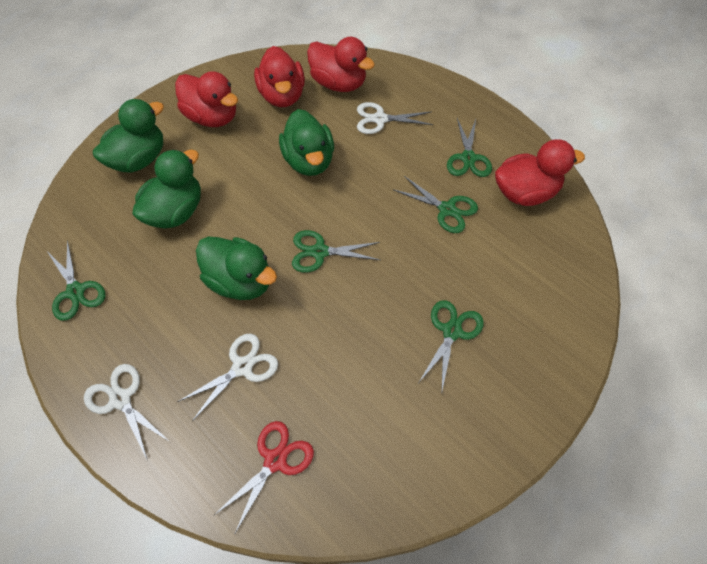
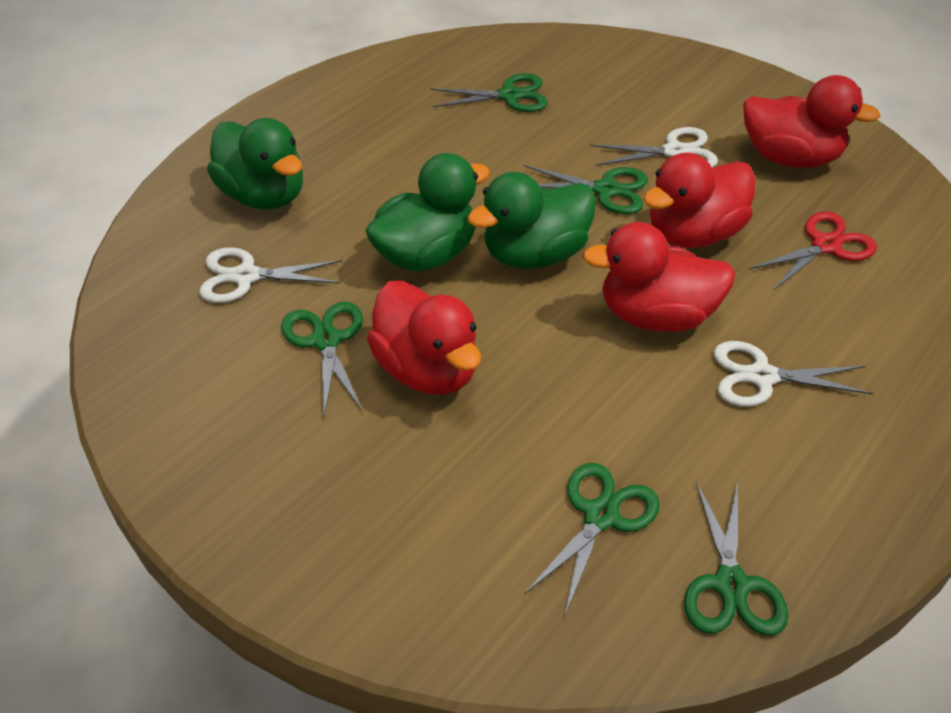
green duck: [93,99,164,173] [133,150,201,228] [196,237,277,300] [279,109,334,176] = 4 -> [207,118,303,210] [365,153,490,272] [467,172,596,269] = 3

